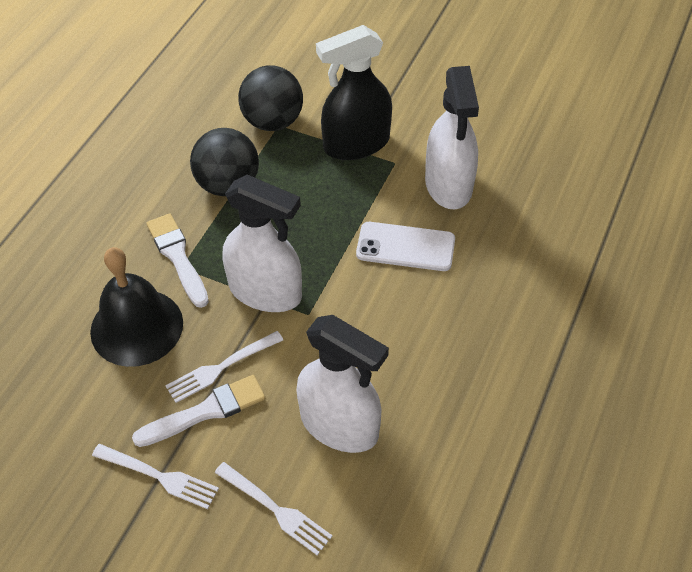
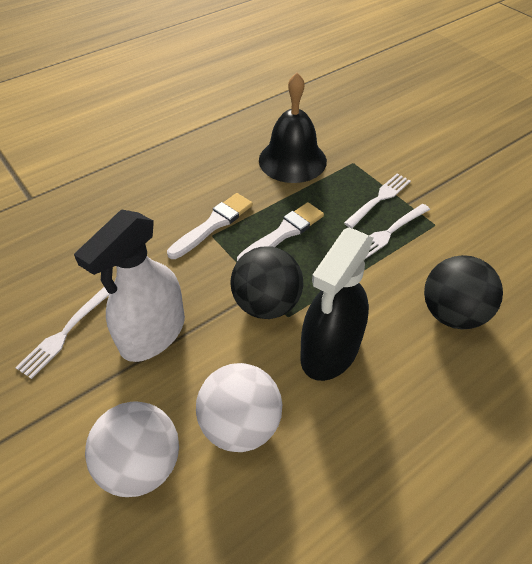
white ball: none = 0 -> [85,401,179,497] [196,363,282,452] = 2
white phone: [356,222,455,271] = 1 -> none = 0
white spray bottle: [223,175,302,312] [296,315,389,453] [425,66,479,209] = 3 -> [74,210,185,362] = 1

